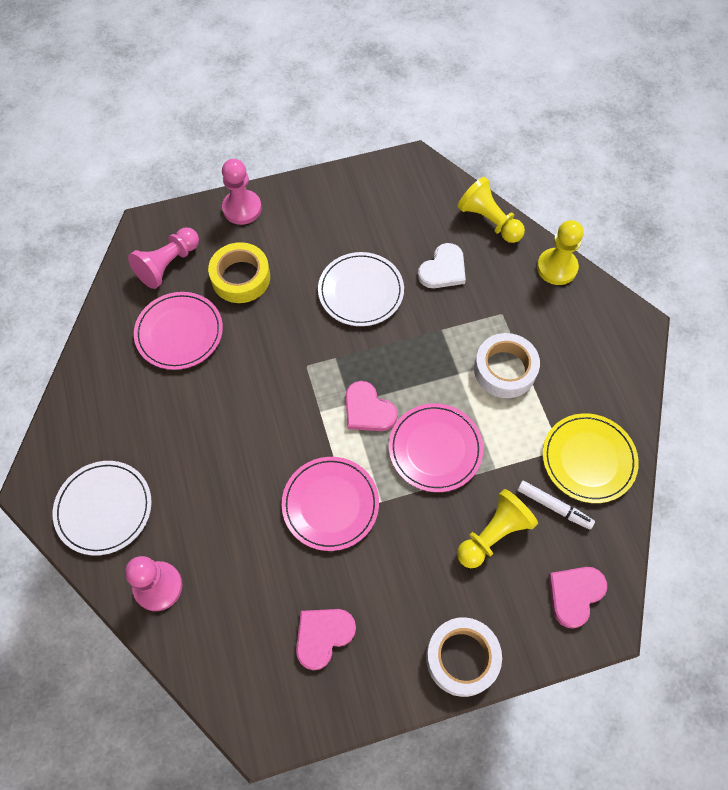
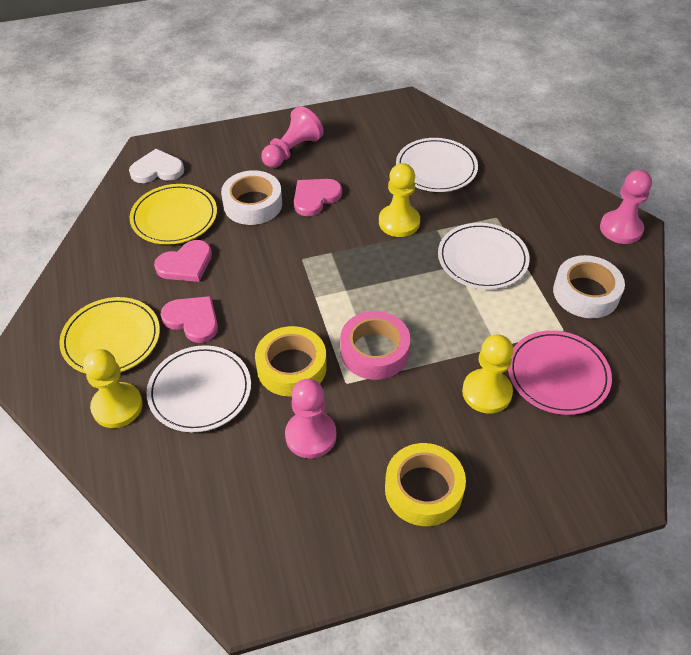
pink plate: [134,292,223,370] [282,457,379,551] [389,403,483,492] = 3 -> [508,330,612,415] = 1
pink tape: none = 0 -> [340,311,410,380] = 1
white marker: [517,481,595,530] = 1 -> none = 0
white plate: [53,461,152,556] [318,252,404,326] = 2 -> [147,345,251,432] [396,138,478,192] [438,223,530,289] = 3
yellow plate: [542,413,639,503] = 1 -> [59,297,160,374] [130,184,217,245] = 2
yellow tape: [208,242,270,303] = 1 -> [255,326,327,397] [385,443,466,526] = 2

